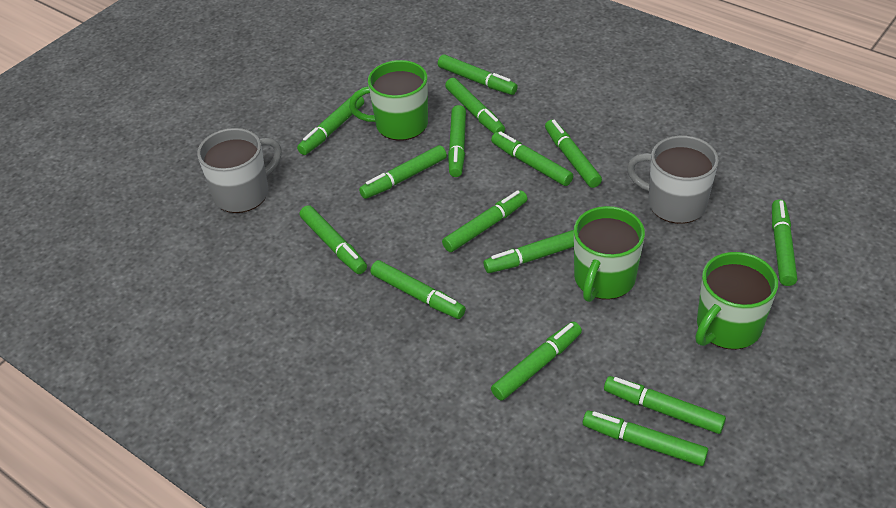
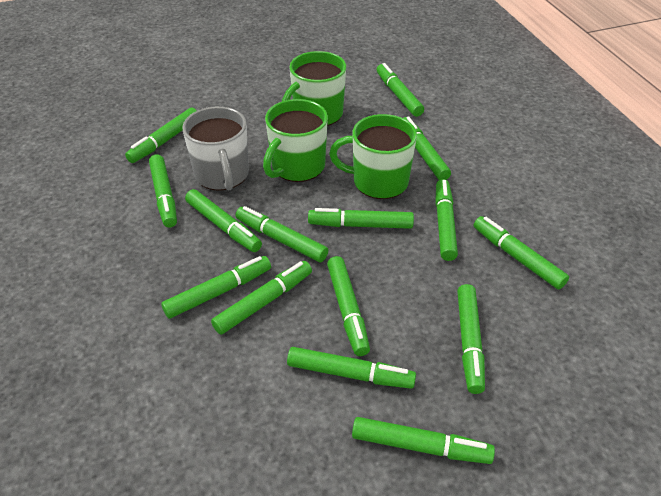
grey mug: [197,128,282,213] [627,136,719,224] = 2 -> [182,107,249,191] = 1

